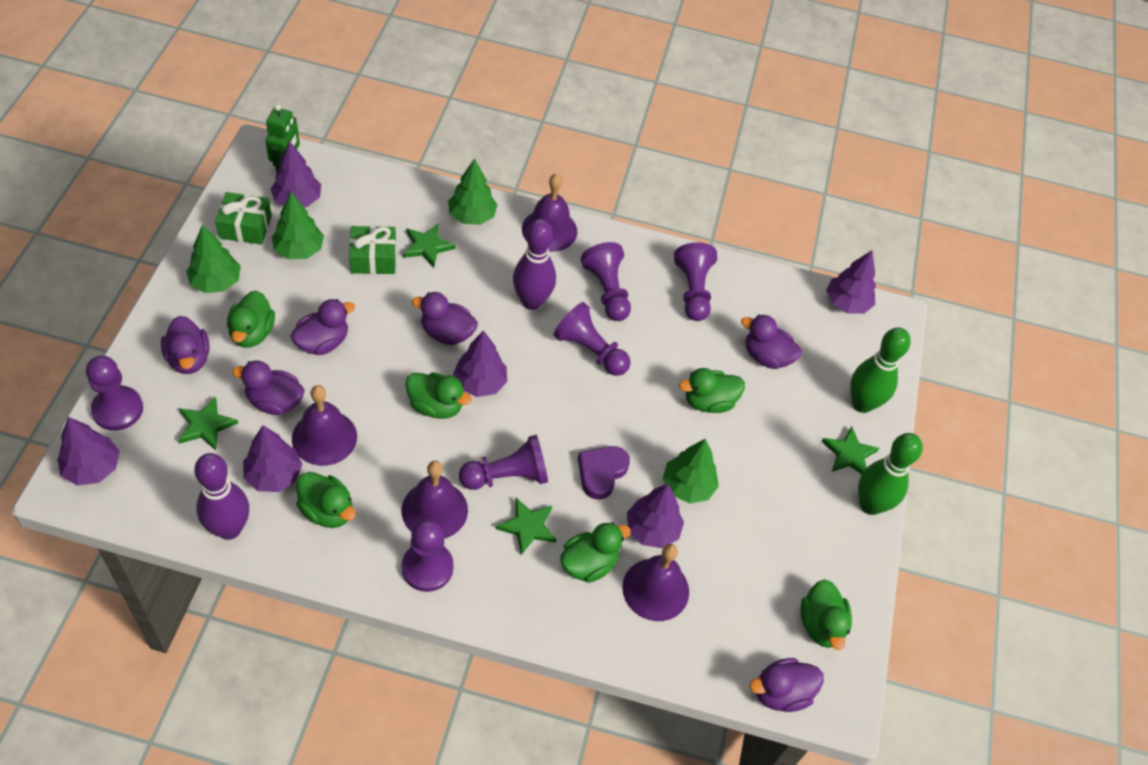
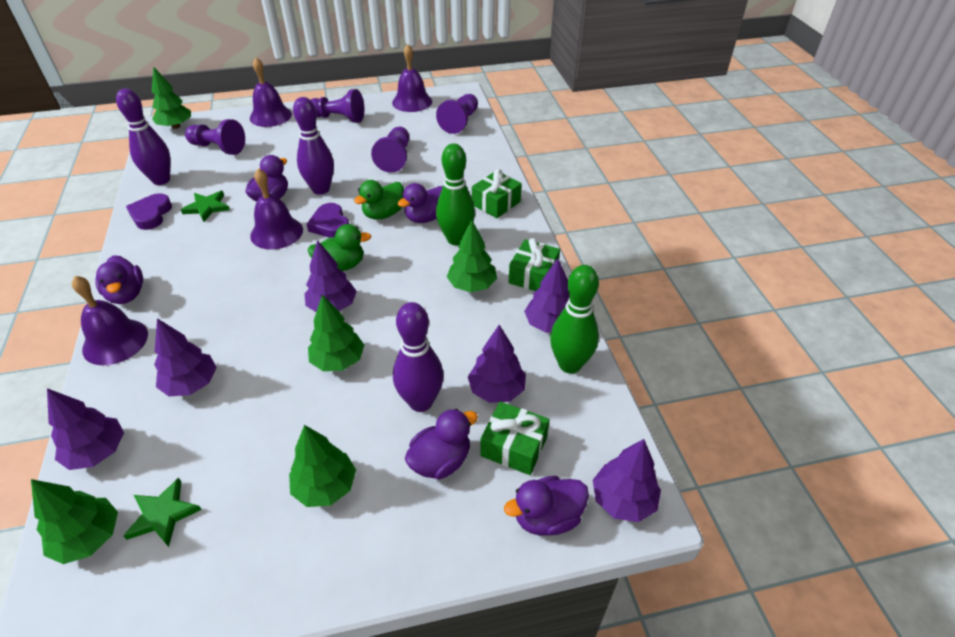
green duck: [227,290,275,348] [296,472,356,528] [405,372,472,419] [560,522,631,583] [679,368,745,413] [800,579,852,650] = 6 -> [308,224,371,271] [354,180,404,220] = 2
green gift: [215,192,272,245] [349,226,396,274] = 2 -> [472,169,522,218] [480,401,550,475] [509,238,560,291] = 3
green robot: [265,104,300,172] = 1 -> none = 0
green star: [178,397,238,451] [403,224,456,267] [496,498,557,555] [822,426,879,475] = 4 -> [123,478,202,547] [181,191,230,222] = 2
green tree: [186,225,241,293] [272,192,324,259] [448,158,497,225] [663,438,719,504] = 4 -> [31,479,118,564] [152,66,191,129] [289,425,356,507] [308,295,364,371] [447,220,497,292] = 5
purple bowling pin: [194,453,249,540] [513,219,556,310] = 2 -> [116,88,171,185] [293,97,334,195] [393,302,444,412] = 3
purple duck: [161,316,210,374] [232,360,305,415] [291,299,355,355] [412,292,478,345] [741,314,802,369] [750,658,824,712] = 6 -> [95,255,143,304] [245,155,288,202] [397,183,443,223] [405,409,478,479] [504,476,589,536] = 5
purple heart: [578,446,630,500] = 1 -> [126,193,172,230] [307,203,349,238] = 2
purple pawn: [86,356,143,431] [402,519,454,592] [459,435,548,490] [554,302,631,376] [581,242,631,321] [674,242,717,321] = 6 -> [185,119,245,155] [311,89,364,123] [371,127,409,173] [436,94,478,134] = 4

